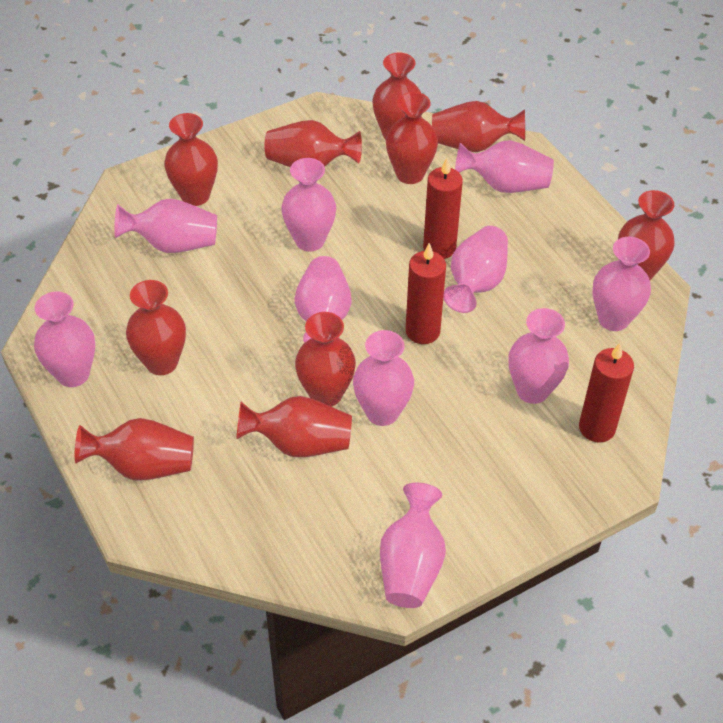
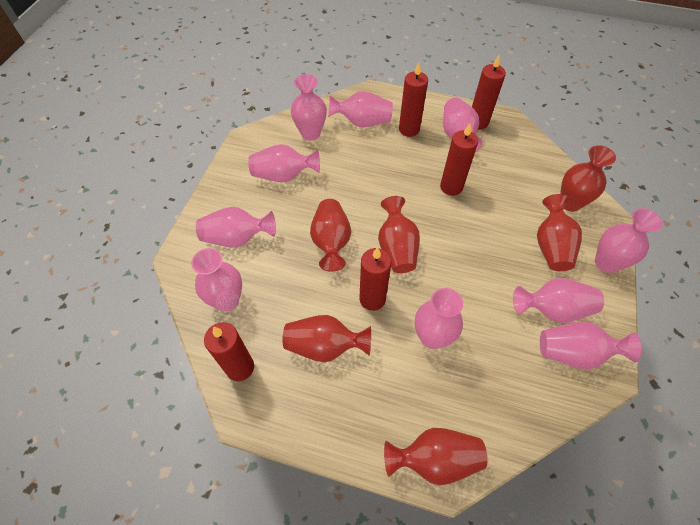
red candle: [406,243,446,344] [423,158,463,259] [579,343,634,443] = 3 -> [204,322,254,381] [359,247,391,311] [399,63,428,137] [440,124,478,196] [472,54,506,129] = 5
red vase: [75,418,194,481] [126,280,186,375] [164,113,218,206] [237,396,352,457] [265,120,362,167] [295,312,356,407] [372,52,421,140] [386,92,438,184] [432,101,525,152] [618,190,675,280] = 10 -> [282,315,371,362] [310,199,351,272] [378,196,420,273] [384,428,487,486] [537,194,582,271] [560,145,616,212] = 6

